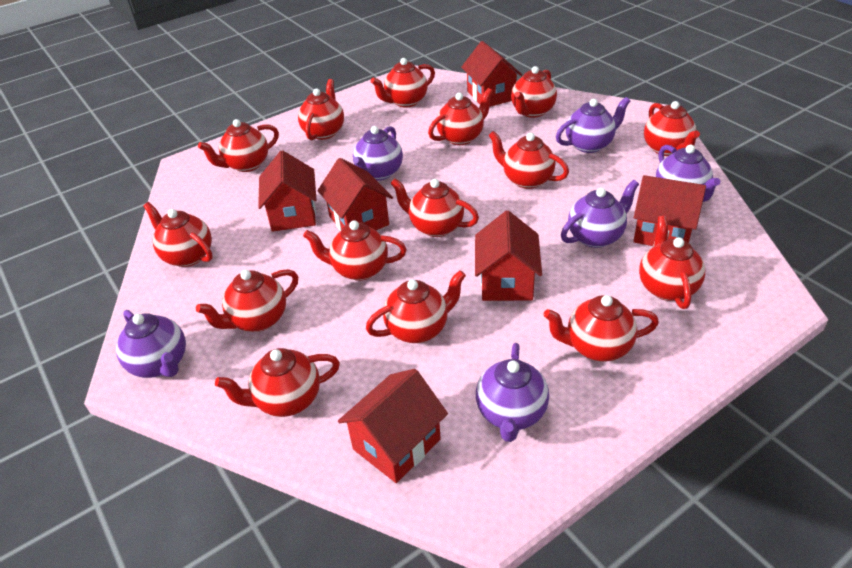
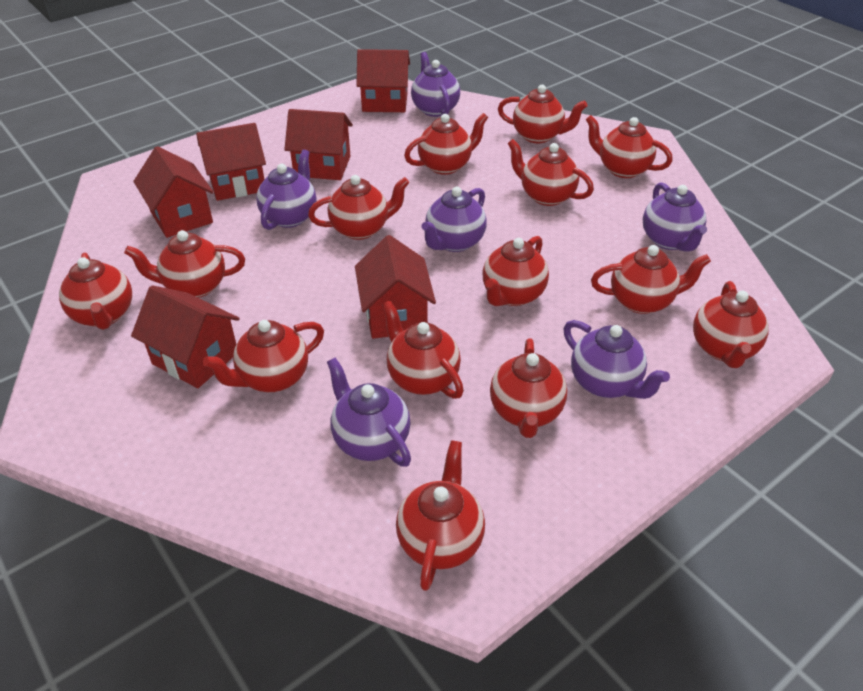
red teapot: [143,202,213,267] [196,269,298,332] [198,119,279,172] [215,348,340,417] [298,79,344,140] [303,220,406,281] [366,270,466,343] [371,58,435,108] [391,178,479,237] [428,88,493,145] [489,131,569,189] [511,66,557,118] [543,295,659,361] [639,216,705,309] [644,101,700,156] = 15 -> [59,253,132,330] [124,230,245,298] [203,320,324,392] [308,175,409,240] [382,300,464,399] [396,440,485,591] [404,113,488,175] [482,236,549,306] [490,338,567,438] [498,85,587,143] [508,139,594,206] [586,115,673,178] [591,245,711,314] [693,281,769,368] = 14

